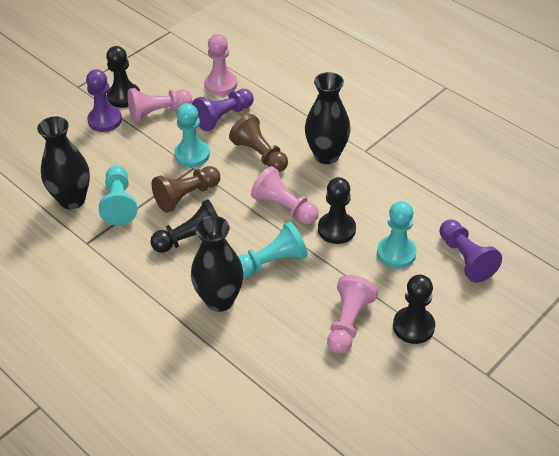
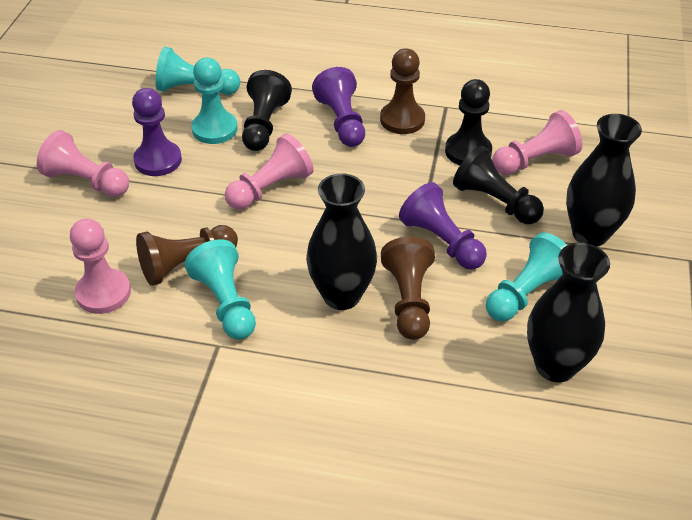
black pawn: [106,46,140,108] [151,199,218,253] [318,177,356,244] [393,275,435,344] = 4 -> [242,70,292,151] [445,79,492,165] [453,146,544,224] = 3
brown pawn: [152,166,220,213] [229,114,288,172] = 2 -> [136,225,238,286] [380,48,425,134] [381,236,435,340] = 3

